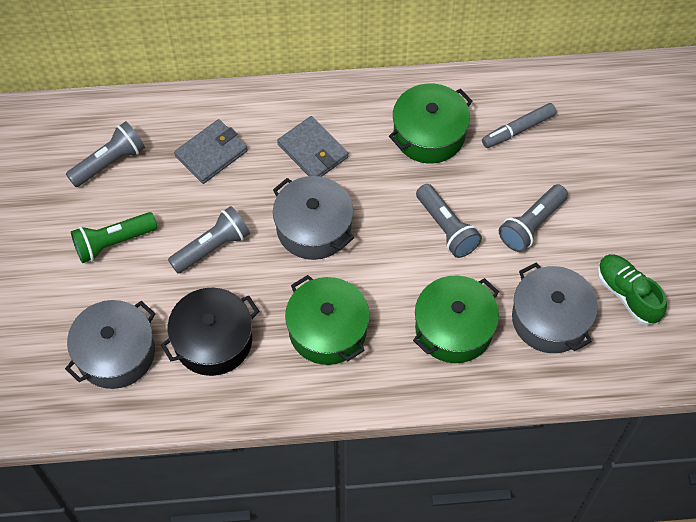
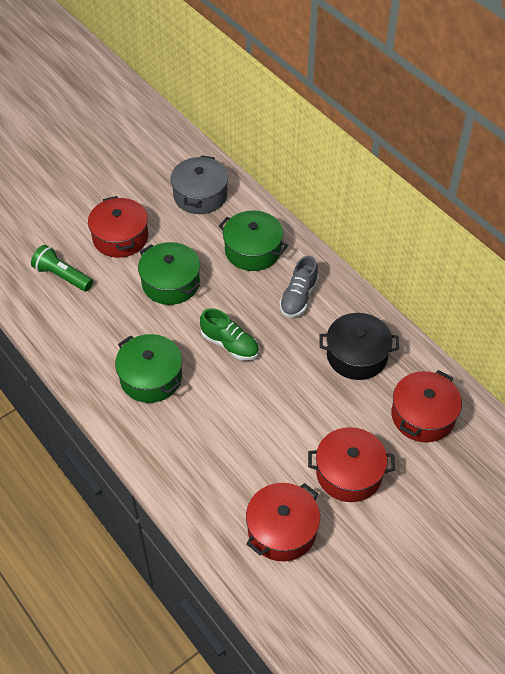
grey flashlight: [66,121,145,187] [168,206,250,274] [416,184,482,258] [499,184,568,252] = 4 -> none = 0
grey marker: [482,103,557,148] = 1 -> none = 0
grey pot: [65,300,156,389] [273,176,354,260] [512,263,598,353] = 3 -> [171,155,228,214] = 1
grey shoe: none = 0 -> [279,256,319,317] = 1
grey wallet: [174,119,248,184] [277,116,349,177] = 2 -> none = 0
red pot: none = 0 -> [88,196,148,258] [246,483,320,561] [308,427,395,502] [391,370,462,443] = 4

